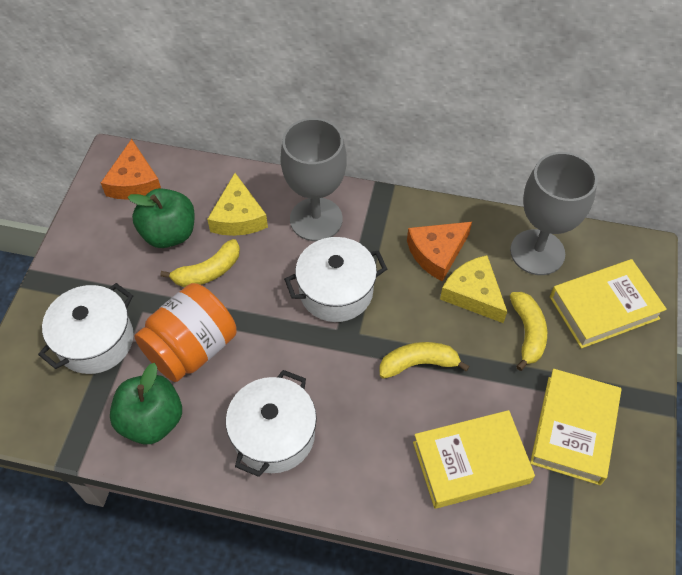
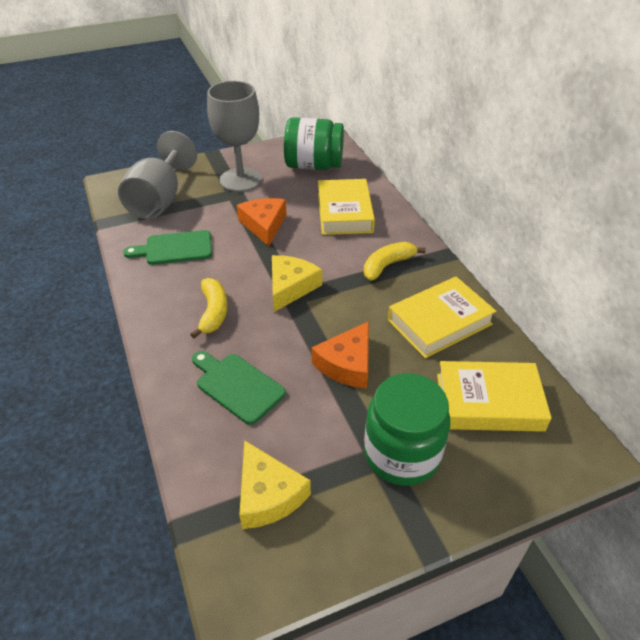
green apple: [110,363,182,444] [128,188,195,248] = 2 -> none = 0
green cutting board: none = 0 -> [123,230,212,265] [192,351,286,425] = 2
green jar: none = 0 -> [284,117,344,170] [364,373,450,486] = 2
orange jar: [135,283,237,382] = 1 -> none = 0
white pot: [38,283,134,374] [226,370,317,477] [284,237,387,322] = 3 -> none = 0
yellow banana: [160,239,240,287] [380,342,470,379] [510,292,547,371] = 3 -> [190,278,228,339] [364,242,426,280] = 2

